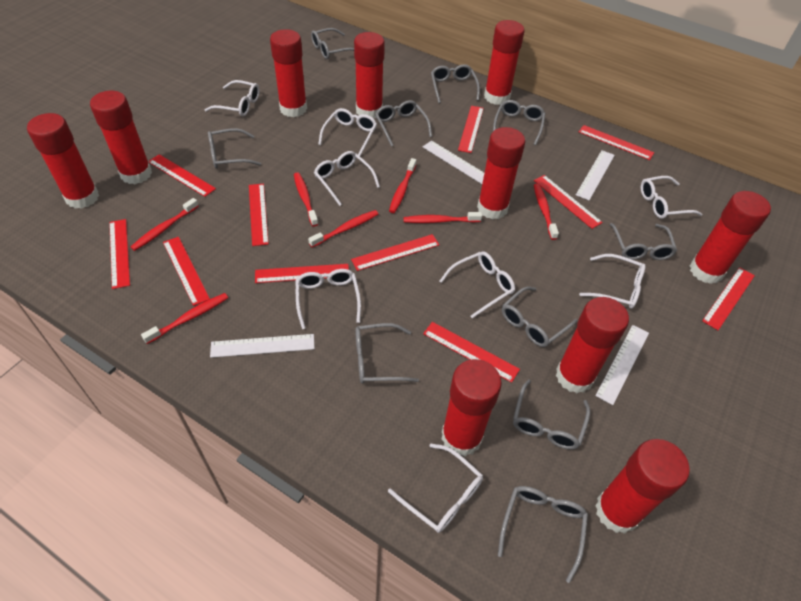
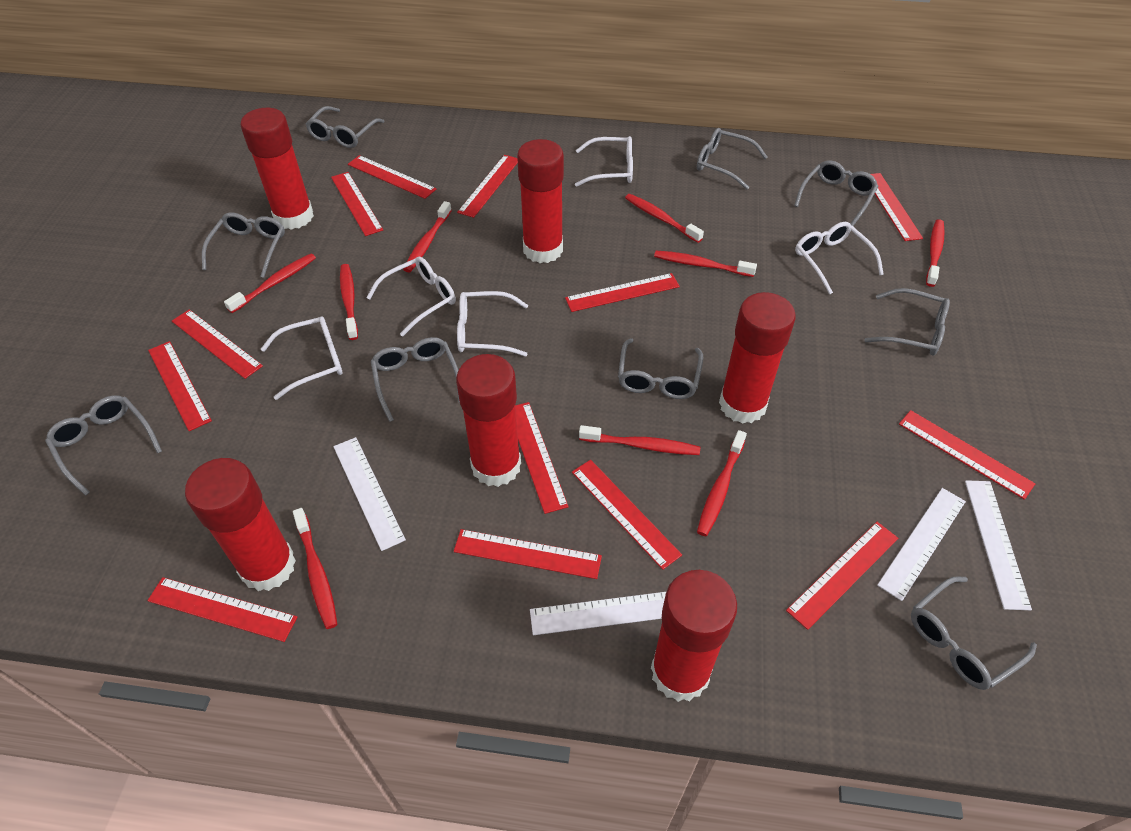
grey glasses: [208,128,261,169] [311,28,354,59] [355,323,419,384] [375,100,432,147] [431,64,480,103] [493,100,546,145] [498,486,588,583] [502,286,577,347] [513,380,590,450] [610,223,677,260] = 10 -> [45,395,162,496] [202,213,285,278] [306,106,385,148] [371,337,460,422] [618,338,703,399] [697,128,767,190] [794,160,878,226] [864,288,950,356] [911,576,1037,690] = 9
red glue stick: [27,113,99,209] [90,91,152,184] [270,29,307,117] [354,32,385,119] [441,359,502,457] [477,127,525,219] [484,20,525,105] [556,297,629,393] [595,439,690,534] [690,191,771,284] = 10 -> [185,458,296,591] [240,108,314,230] [456,354,521,487] [517,139,564,263] [651,570,737,702] [719,292,796,424] = 6
red ruler: [109,219,130,289] [149,154,216,197] [163,237,210,306] [249,184,269,246] [255,264,349,283] [351,234,439,271] [423,322,520,383] [458,106,484,153] [534,175,603,229] [579,125,654,160] [702,267,755,330] = 11 -> [147,577,297,642] [148,341,212,431] [172,309,263,379] [331,172,383,236] [348,155,436,199] [454,529,602,579] [457,155,518,218] [515,402,568,514] [565,273,680,312] [572,460,682,570] [786,522,898,630] [871,173,923,241] [899,410,1035,500] = 13
red toothbrush: [131,198,199,251] [141,293,228,344] [294,172,318,227] [308,210,378,248] [389,158,416,213] [403,212,482,223] [534,183,559,240] = 7 -> [224,253,316,313] [293,508,338,629] [340,264,358,340] [403,201,452,273] [579,425,700,455] [625,194,704,243] [654,251,757,277] [697,430,747,536] [926,219,945,287] = 9
white glasses: [204,80,260,116] [296,269,361,329] [314,151,380,206] [318,108,377,156] [388,443,483,533] [440,251,515,318] [579,254,645,309] [641,176,703,219] = 8 -> [261,316,343,400] [366,257,456,337] [457,291,528,356] [575,136,633,187] [795,222,884,294] = 5

